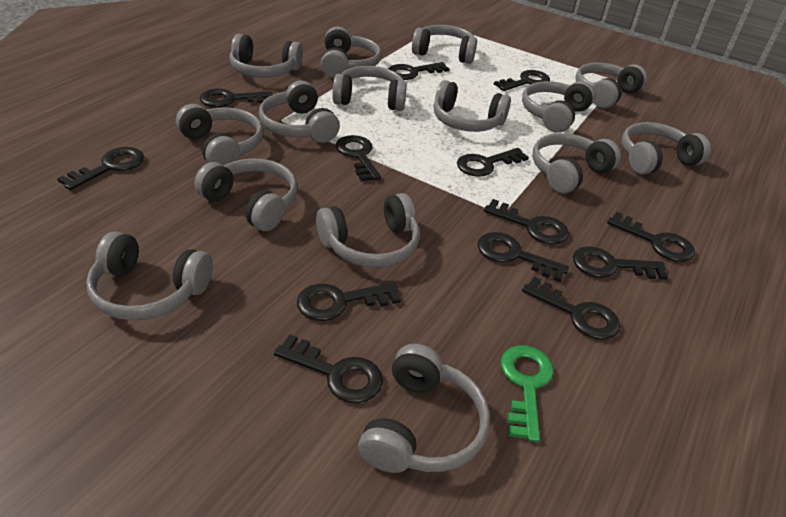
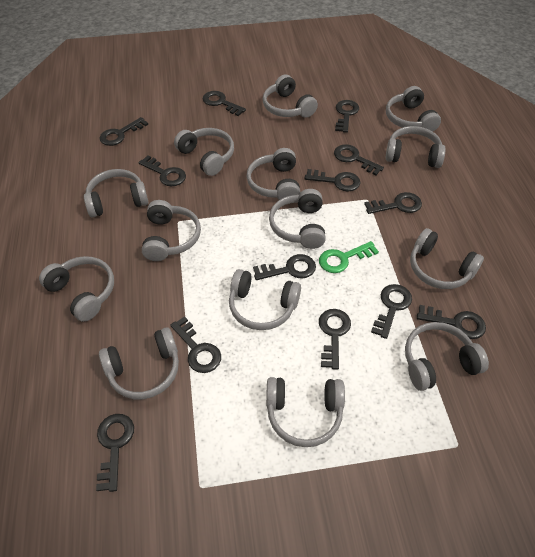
grey headphones: [86,232,213,320] [176,104,263,166] [194,158,298,231] [230,34,303,78] [259,81,340,143] [316,193,420,268] [321,27,382,78] [332,66,407,111] [358,344,490,473] [412,25,477,64] [434,80,511,132] [522,81,595,133] [532,133,621,194] [575,63,647,108] [622,122,711,175] = 15 -> [39,256,114,322] [84,169,148,217] [99,327,179,399] [142,200,201,261] [174,128,234,176] [229,269,301,330] [246,148,300,200] [263,74,318,118] [266,377,345,447] [269,189,326,249] [386,86,441,132] [386,126,446,168] [405,322,489,391] [410,228,484,289] = 14

